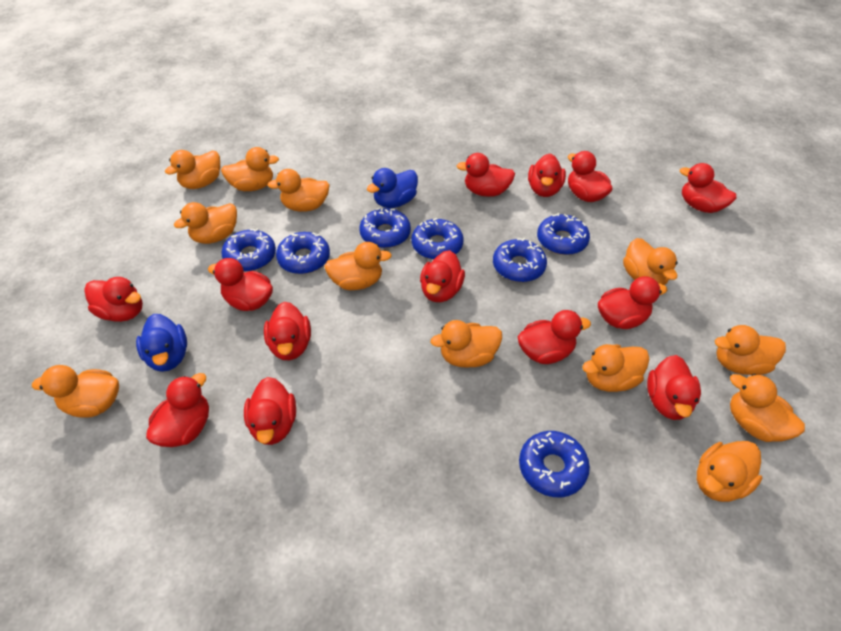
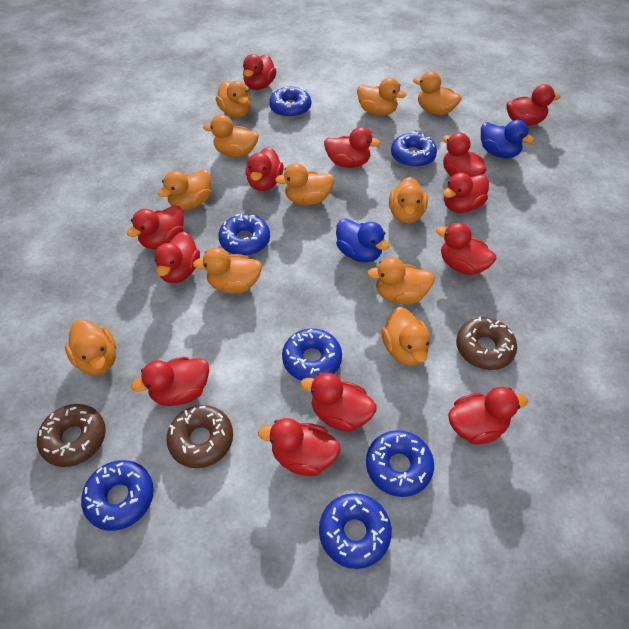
brown donut: none = 0 -> [37,404,106,467] [166,405,233,468] [456,316,517,370] = 3
orange duck: [32,365,119,418] [165,150,220,189] [174,202,237,244] [221,147,279,191] [268,169,330,212] [324,242,392,290] [431,320,502,368] [582,344,649,392] [623,238,678,285] [697,441,762,502] [715,325,786,375] [730,374,805,442] = 12 -> [65,319,116,375] [158,170,211,210] [193,247,262,293] [203,114,259,157] [216,81,251,118] [275,163,334,205] [357,78,406,116] [367,257,435,304] [382,307,430,366] [389,177,428,224] [413,71,462,115] = 11

